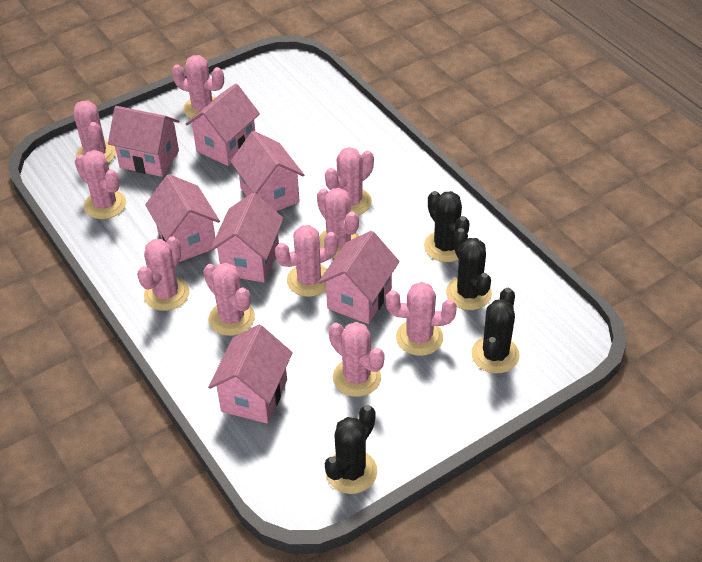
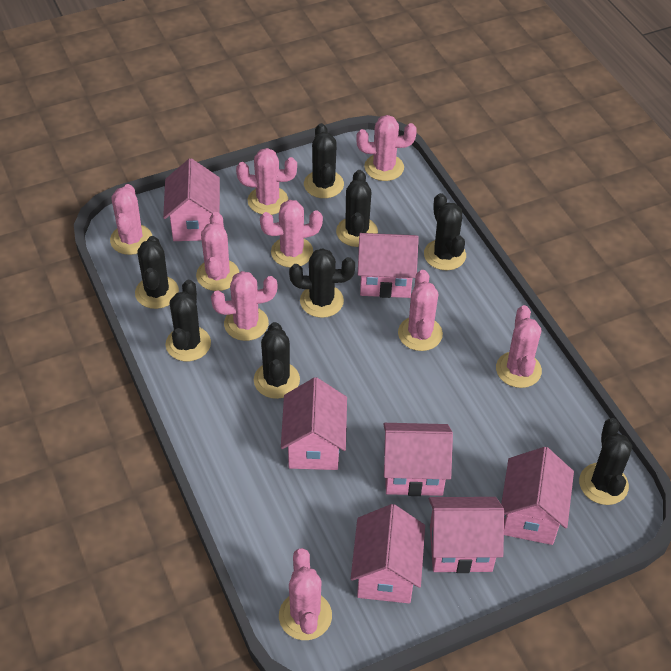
black cactus: [325,405,377,494] [424,191,470,262] [446,228,492,310] [471,288,520,373] = 4 -> [135,236,179,309] [166,280,211,361] [254,322,300,399] [289,248,355,318] [304,123,344,198] [336,170,378,247] [424,193,466,270] [579,418,632,505] = 8
pink cactus: [74,101,116,163] [75,150,126,219] [137,236,189,311] [172,55,224,119] [204,263,255,336] [275,225,338,297] [317,188,359,258] [325,147,374,215] [329,322,385,397] [386,282,457,356] = 10 -> [110,184,152,255] [196,212,239,291] [211,271,277,341] [236,148,297,215] [260,200,323,268] [279,548,332,640] [357,115,417,181] [398,270,443,351] [496,305,542,388] = 9

